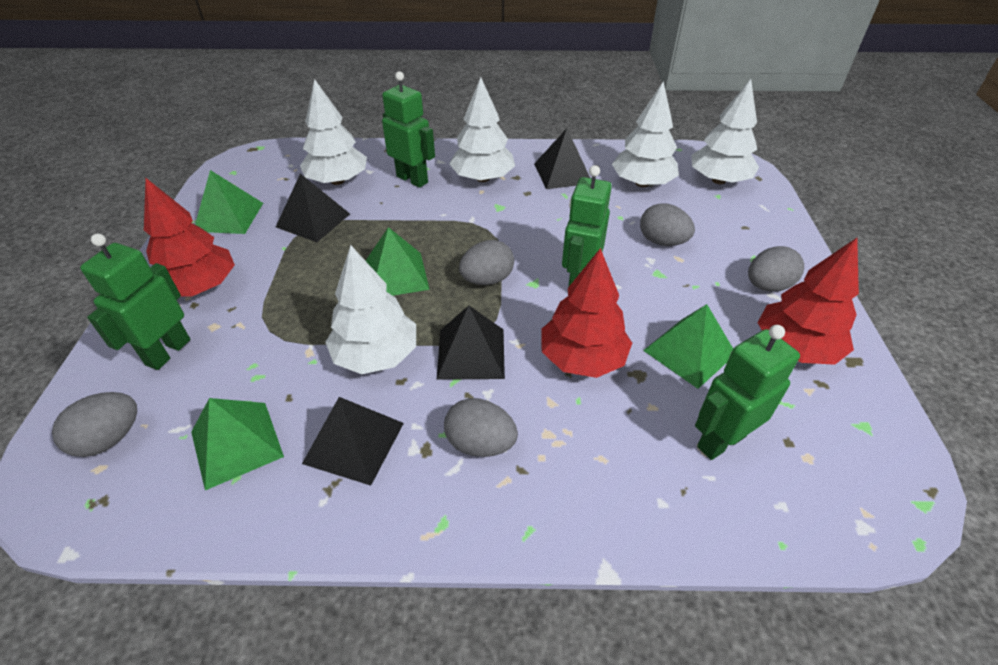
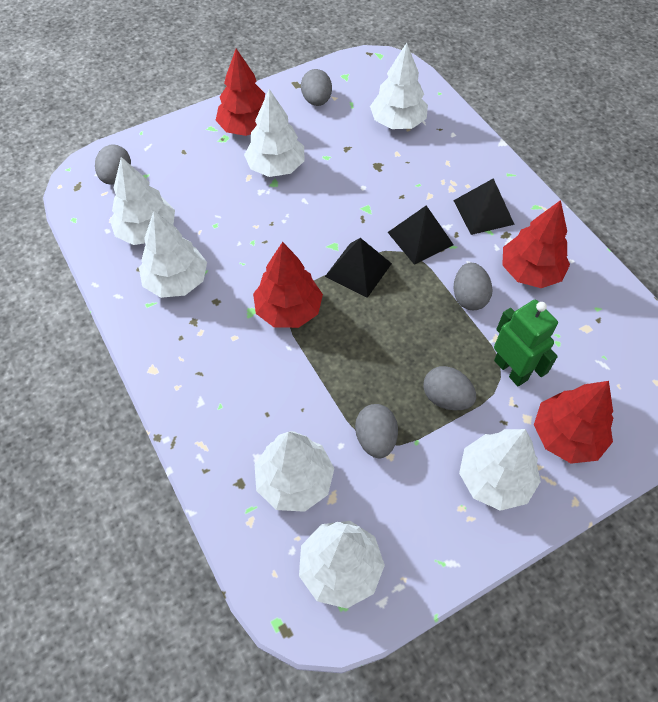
black pyramid: [276,174,350,242] [302,397,404,486] [437,306,505,380] [534,128,590,189] = 4 -> [325,238,392,298] [388,205,454,265] [453,178,515,235] = 3
green pyramid: [191,398,284,490] [195,170,263,234] [366,227,430,296] [643,304,733,389] = 4 -> none = 0
green robot: [80,234,190,370] [382,71,435,188] [562,165,612,287] [695,325,800,460] = 4 -> [494,299,558,386] = 1
red tree: [144,178,235,297] [541,248,632,378] [758,238,859,365] = 3 -> [215,49,265,136] [253,242,323,328] [502,200,570,288] [534,381,613,464] = 4
white tree: [300,79,367,185] [325,245,416,374] [449,77,515,182] [612,81,679,187] [692,79,759,184] = 5 -> [110,157,175,245] [139,211,207,298] [244,89,304,177] [254,431,335,512] [299,521,385,609] [370,43,428,129] [459,429,541,511] = 7

